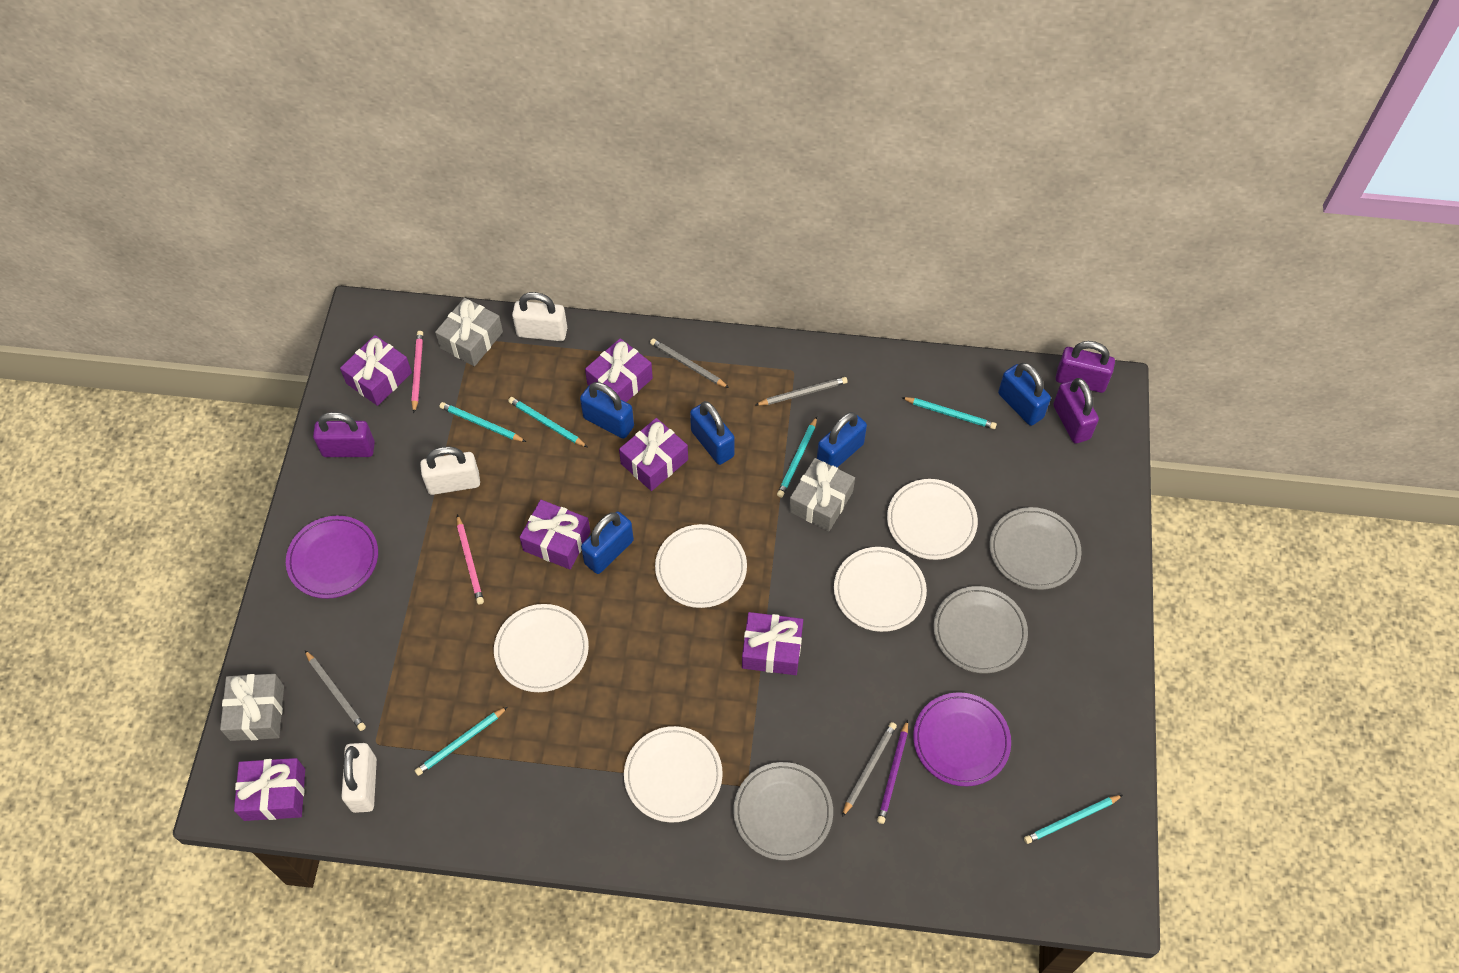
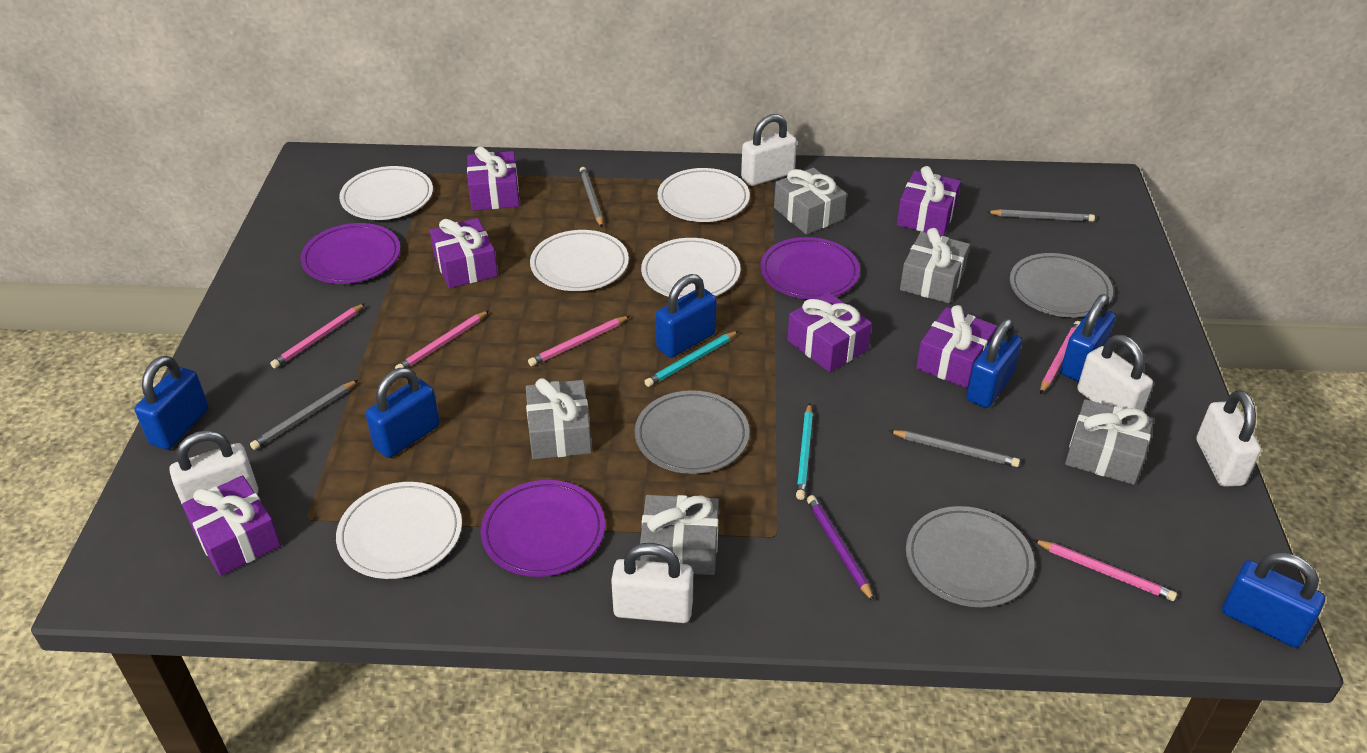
blue padlock: [580,382,634,439] [581,512,634,574] [690,401,735,465] [817,412,867,467] [998,363,1051,426] = 5 -> [134,356,209,450] [365,368,440,458] [656,274,717,358] [966,319,1022,408] [1060,294,1116,382] [1222,552,1325,648] = 6
grey gift: [220,674,284,741] [435,298,503,366] [789,458,855,531] = 3 -> [526,378,592,459] [640,495,719,575] [774,168,847,235] [900,228,970,303] [1065,399,1153,485] = 5
pink pencil: [411,331,423,413] [457,514,484,605] = 2 -> [270,303,365,368] [395,310,489,369] [528,316,630,366] [1033,540,1177,601] [1040,321,1081,394] = 5
purple padlock: [313,412,375,457] [1053,378,1099,444] [1056,341,1115,393] = 3 -> none = 0
purple plate: [286,516,378,599] [913,692,1011,786] = 2 -> [300,223,400,284] [480,480,605,577] [760,237,860,299] = 3
turquoise pencil: [415,707,507,776] [439,402,526,442] [508,397,587,447] [777,417,817,498] [901,397,997,429] [1024,795,1123,844] = 6 -> [644,331,738,387] [796,403,813,500] = 2
white padlock: [342,743,377,813] [420,446,480,495] [512,292,567,341] = 3 -> [170,430,258,504] [611,543,693,623] [741,114,797,186] [1077,335,1153,411] [1196,390,1261,487] = 5

